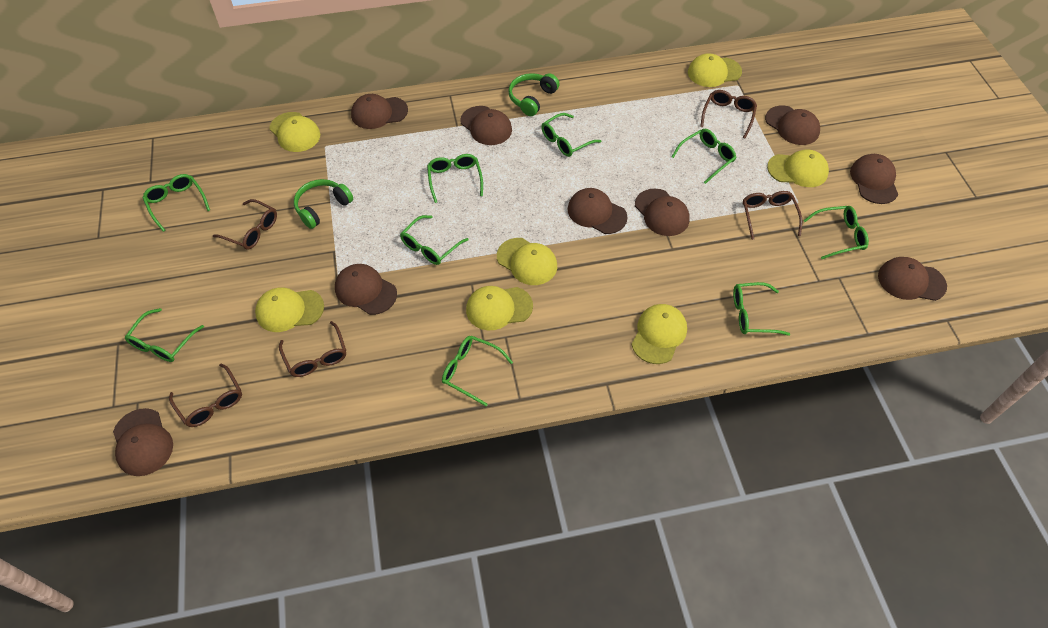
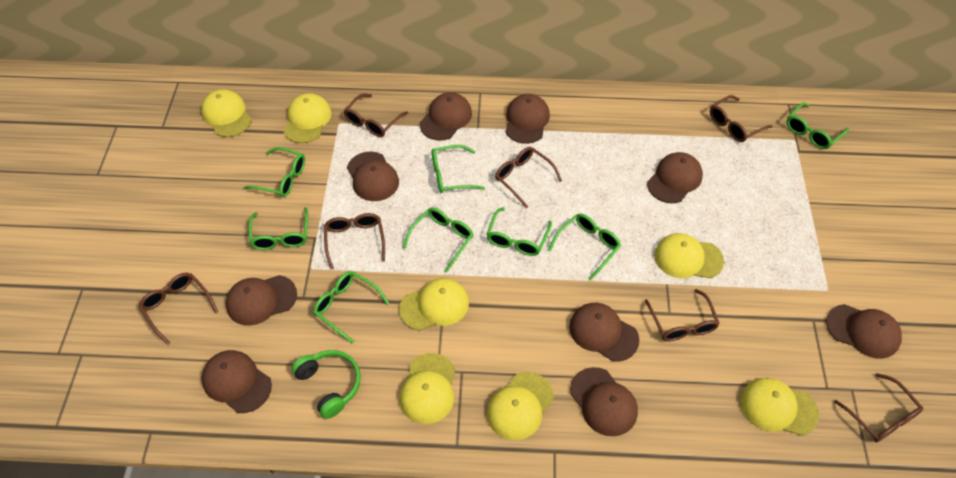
brown glasses: [169,363,242,427] [213,199,277,250] [279,321,346,377] [700,90,757,138] [743,191,803,240] = 5 -> [139,273,218,345] [324,213,385,269] [344,94,408,137] [495,147,562,208] [645,289,720,341] [710,95,772,142] [834,373,923,442] = 7
green glasses: [124,308,204,362] [142,174,210,232] [400,215,469,265] [427,154,483,203] [442,336,513,406] [541,113,601,157] [671,128,736,184] [733,282,790,336] [803,206,869,259] = 9 -> [244,147,305,197] [249,207,308,250] [313,271,390,344] [403,207,474,273] [431,145,485,193] [486,207,552,256] [548,214,621,281] [786,102,849,149] = 8
green headphones: [294,179,353,229] [508,73,560,116] = 2 -> [292,350,361,419] = 1

